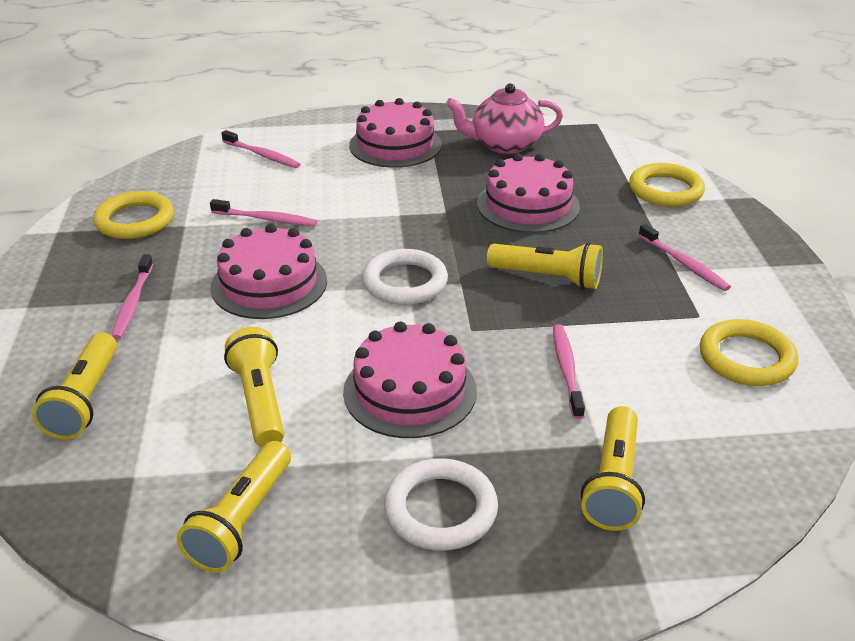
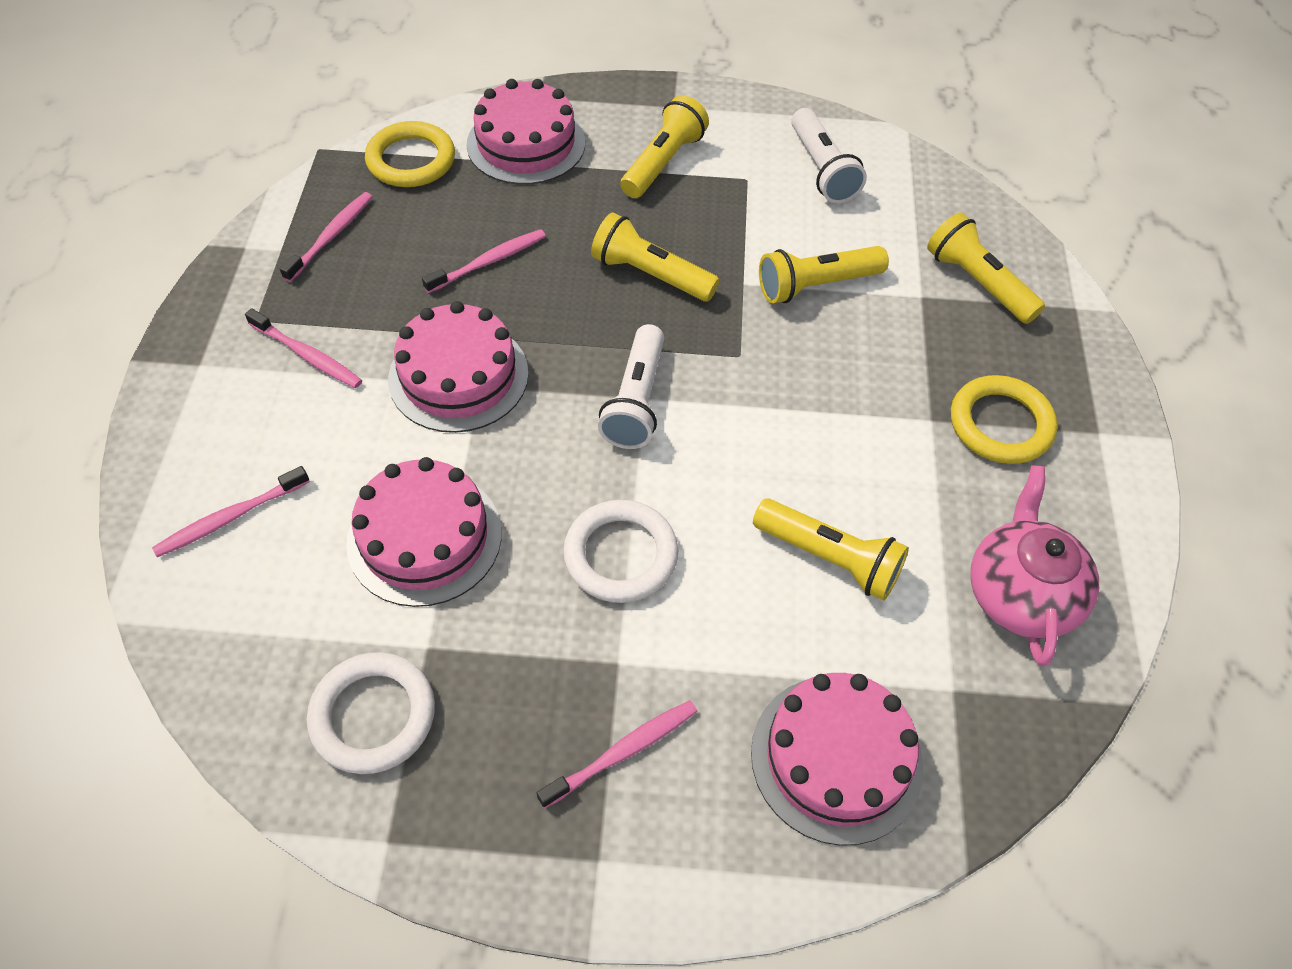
white flashlight: none = 0 -> [598,324,664,449] [792,108,867,203] = 2
yellow ring: [93,191,174,239] [629,163,705,207] [700,319,798,386] = 3 -> [365,121,455,187] [951,375,1058,464] = 2

